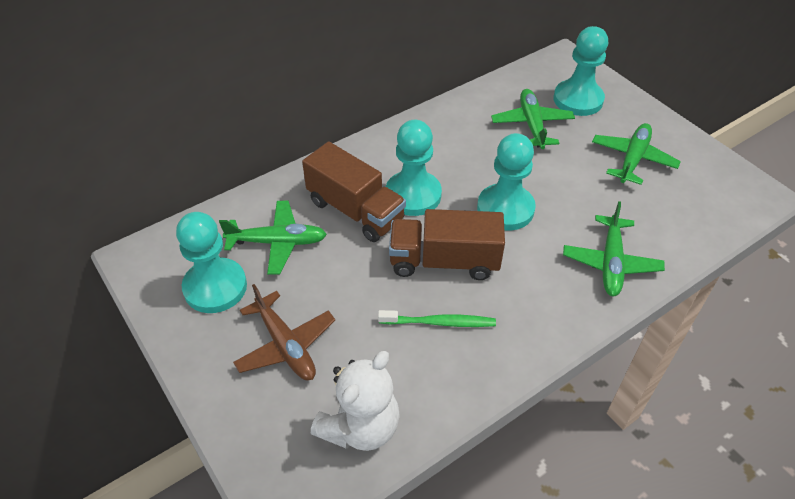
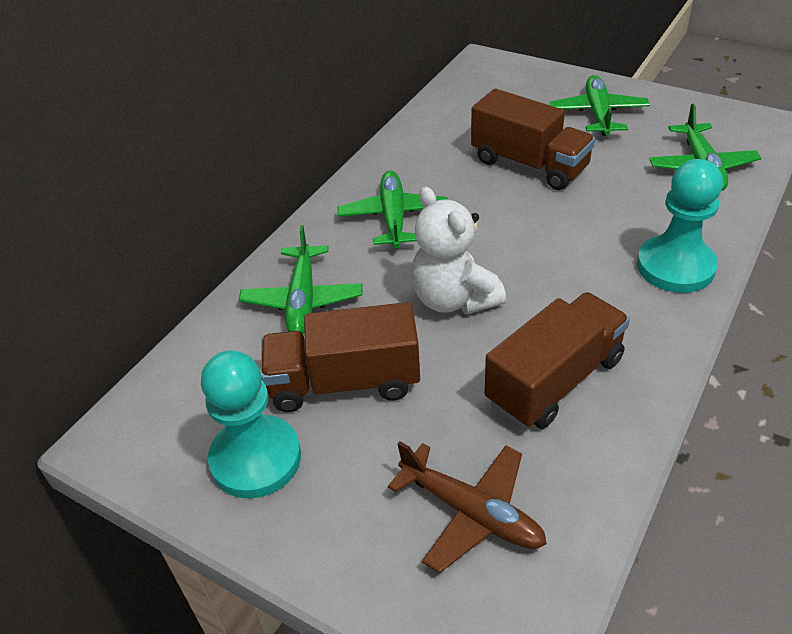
brown truck: [302,141,406,242] [389,209,505,280] = 2 -> [261,302,420,412] [471,89,595,190] [484,292,630,429] = 3
green toothbrush: [378,310,496,327] = 1 -> none = 0
turquoise pawn: [176,212,247,313] [386,120,442,216] [477,133,536,231] [554,26,608,116] = 4 -> [201,350,301,498] [637,159,723,293] = 2

